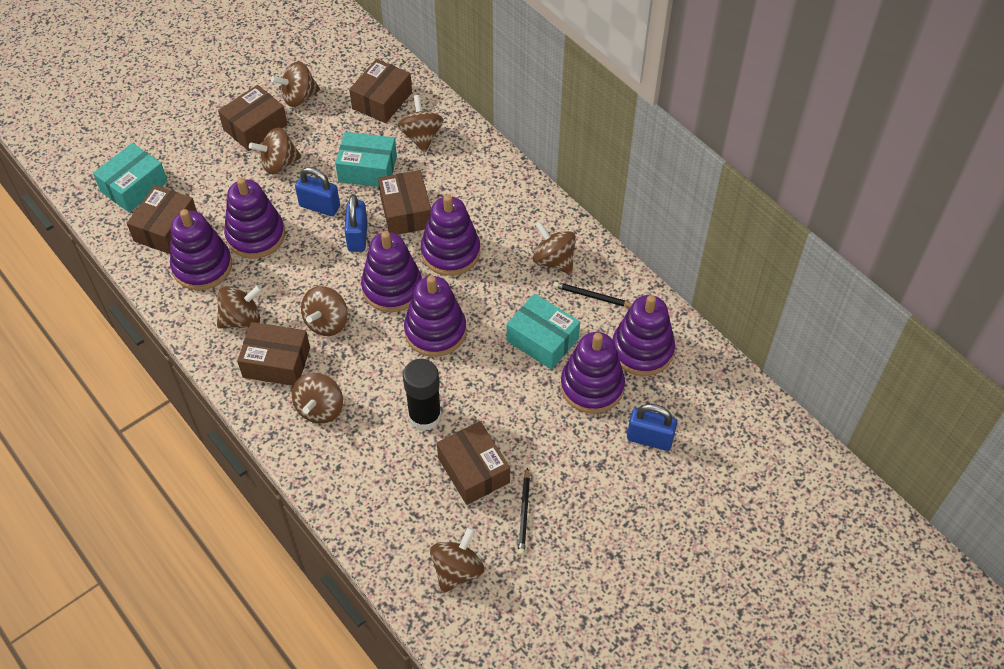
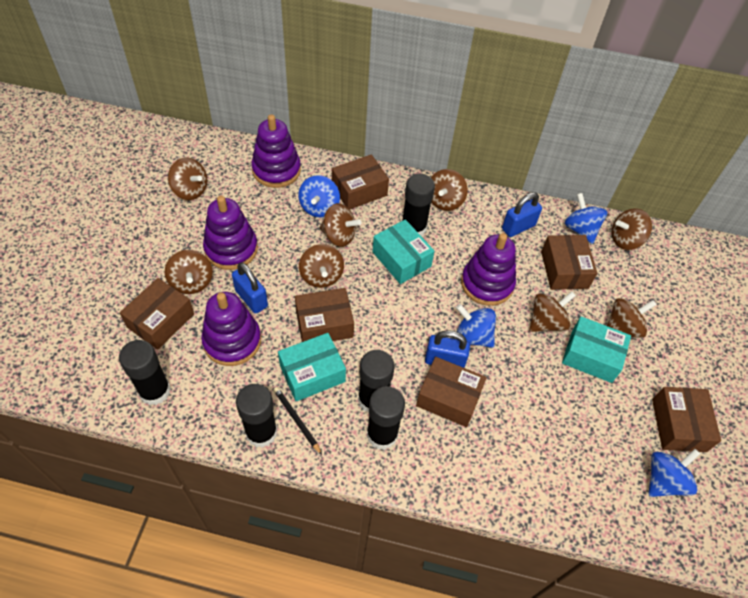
black glue stick: [403,359,442,431] = 1 -> [119,340,171,405] [236,384,278,448] [358,350,395,413] [367,386,405,450] [402,174,435,236] = 5
black pencil: [518,467,530,555] [553,282,632,307] = 2 -> [273,387,322,455] = 1
blue spinning top: none = 0 -> [298,175,340,217] [456,304,496,348] [565,193,607,244] [648,449,700,497] = 4
purple stacking toy: [170,209,232,290] [224,177,285,259] [361,231,422,312] [404,276,467,357] [421,195,480,276] [560,332,625,414] [612,295,675,376] = 7 -> [201,292,261,366] [203,196,258,270] [251,114,301,188] [461,233,516,306] = 4

